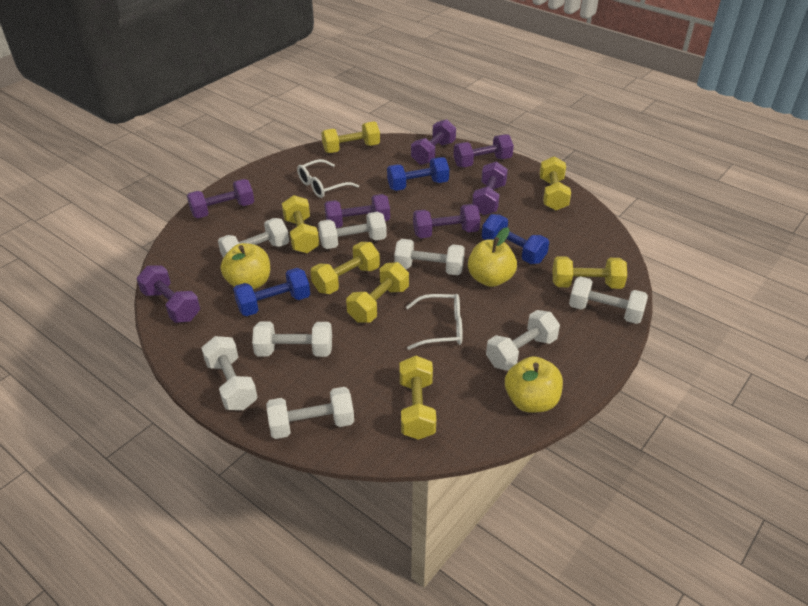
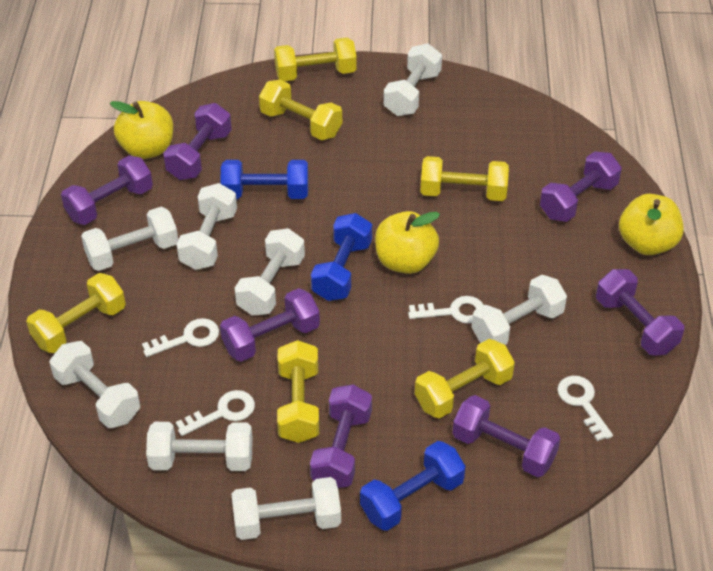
white glasses: [297,159,359,198] [406,294,463,350] = 2 -> none = 0
white key: none = 0 -> [142,318,219,357] [176,390,255,436] [408,296,483,324] [557,376,613,441] = 4
yellow dumbbell: [282,195,319,253] [311,242,380,294] [321,121,380,153] [346,262,409,323] [400,356,436,440] [540,156,571,211] [552,256,627,289] = 7 -> [26,273,126,353] [259,80,342,140] [274,38,357,81] [277,340,319,443] [415,339,515,419] [420,156,509,201] = 6

